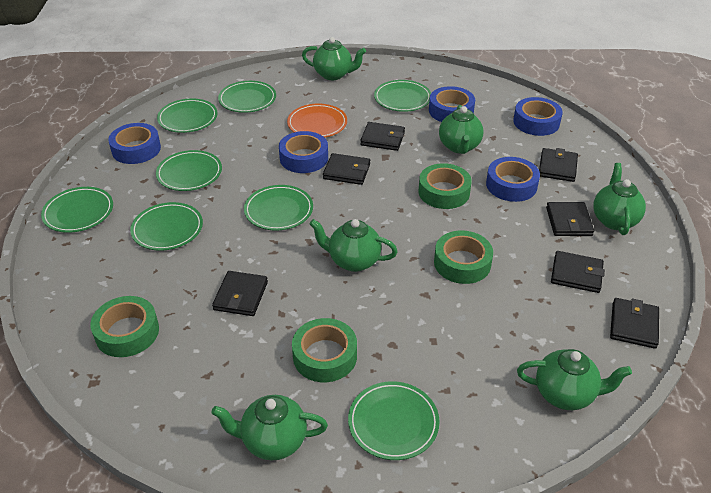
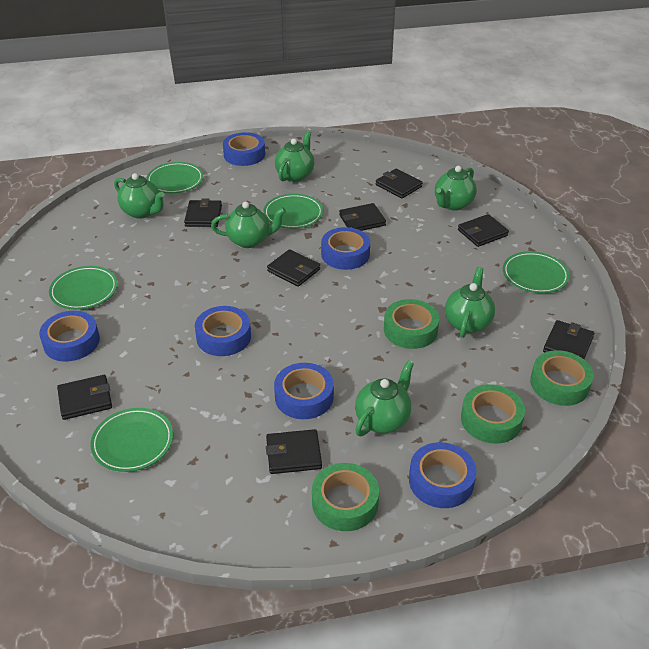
black wallet: [212,271,268,316] [323,153,370,185] [360,122,405,151] [539,148,578,182] [546,202,594,236] [551,251,605,293] [610,298,659,349] = 7 -> [57,375,112,420] [184,198,222,227] [266,429,322,474] [267,249,320,287] [339,203,386,231] [376,169,423,199] [458,214,509,247] [543,320,594,359] = 8
blue tape: [108,123,161,164] [279,131,328,173] [429,86,475,122] [486,157,540,202] [513,97,563,136] = 5 -> [39,311,100,362] [195,306,251,356] [223,132,265,166] [274,363,334,419] [321,227,370,270] [409,442,477,508] = 6
green plate: [41,187,113,233] [130,202,203,251] [156,150,222,191] [157,98,218,133] [218,81,276,113] [244,185,313,230] [348,381,440,460] [374,80,431,112] = 8 -> [49,266,118,310] [90,408,173,472] [146,162,204,193] [263,194,323,229] [503,251,570,293] = 5
orange plate: [287,104,347,138] = 1 -> none = 0

